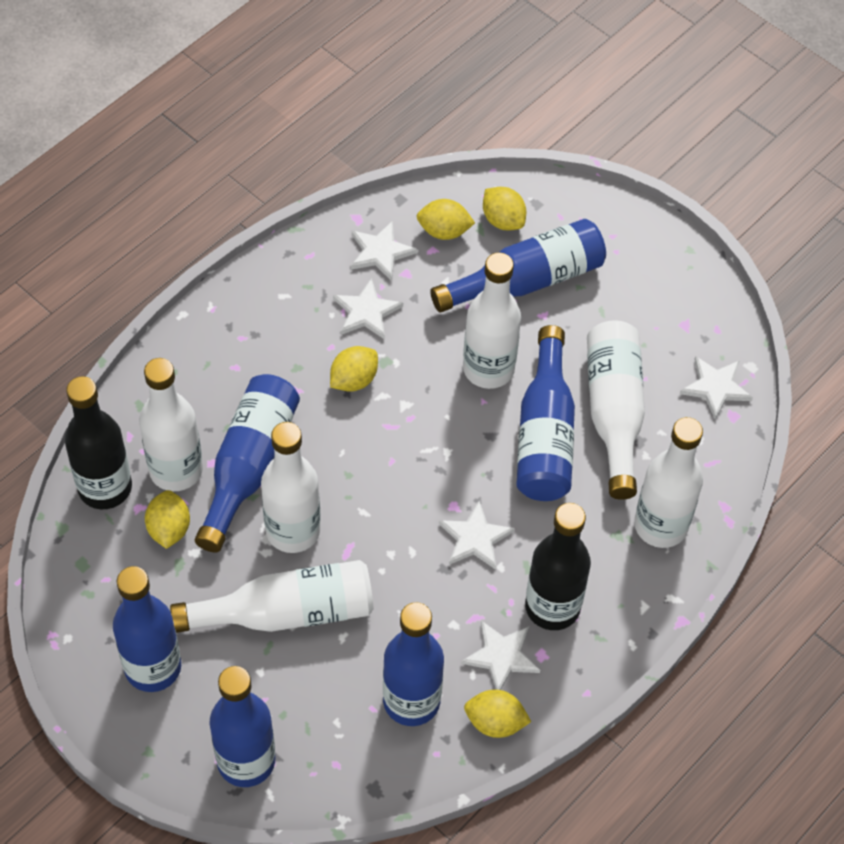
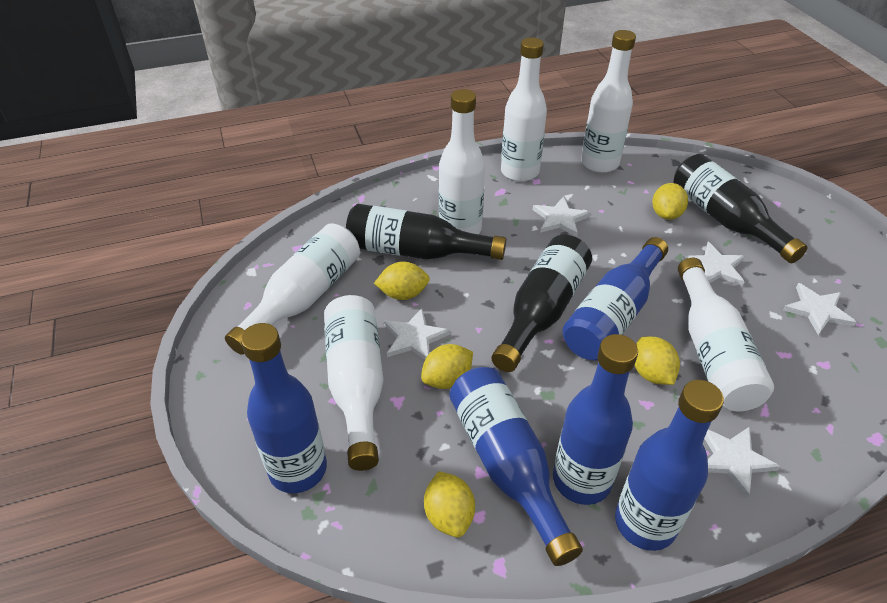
black bottle: [65,376,132,509] [525,503,591,630] = 2 -> [346,204,506,260] [492,235,592,372] [674,154,807,263] = 3
blue bottle: [113,566,181,692] [195,374,300,553] [210,666,275,787] [383,602,444,726] [430,219,606,313] [516,325,575,501] = 6 -> [241,323,327,493] [449,367,583,566] [553,334,638,505] [562,237,668,361] [615,380,724,551] = 5

